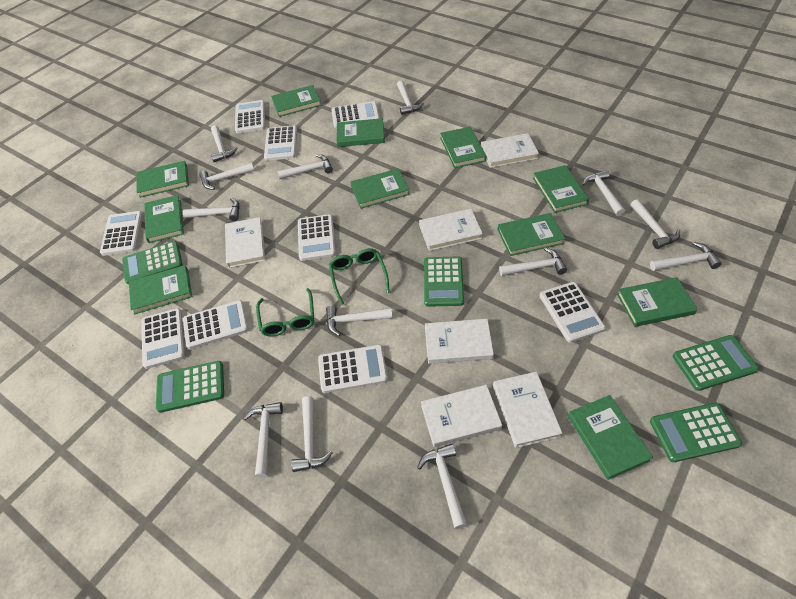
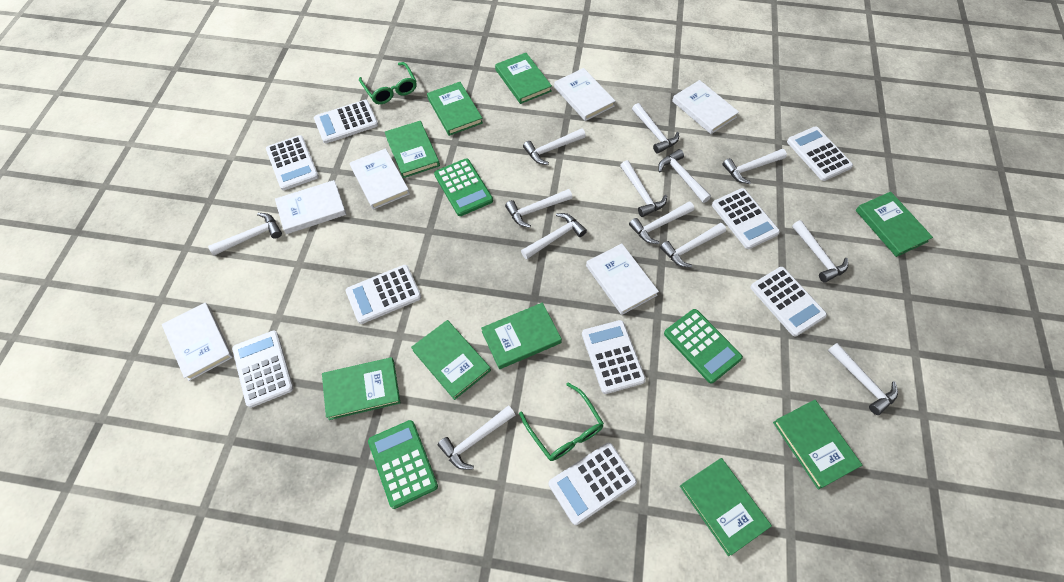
green book: [129,265,192,314] [136,161,189,198] [144,195,184,243] [271,85,321,117] [337,118,385,147] [351,168,410,209] [440,126,486,168] [497,213,565,256] [533,165,589,213] [568,395,653,480] [617,277,698,327] = 11 -> [322,357,400,420] [385,121,440,178] [411,320,491,400] [427,82,483,136] [481,303,562,369] [495,53,552,104] [680,458,772,556] [773,400,862,490] [855,192,933,257] = 9
green calculator: [122,241,183,284] [156,361,224,413] [424,256,464,307] [650,403,742,462] [672,335,759,391] = 5 -> [368,420,438,509] [434,158,493,216] [664,309,743,383] = 3

